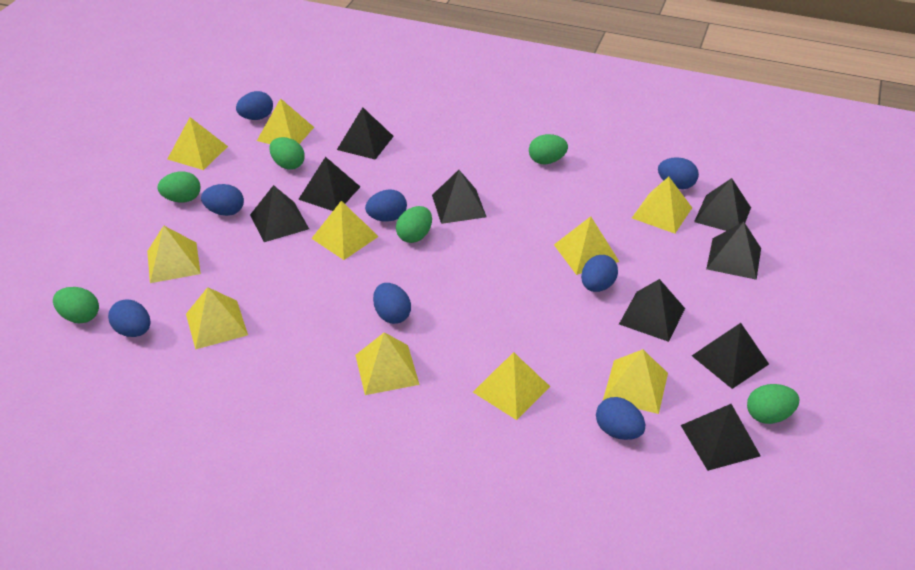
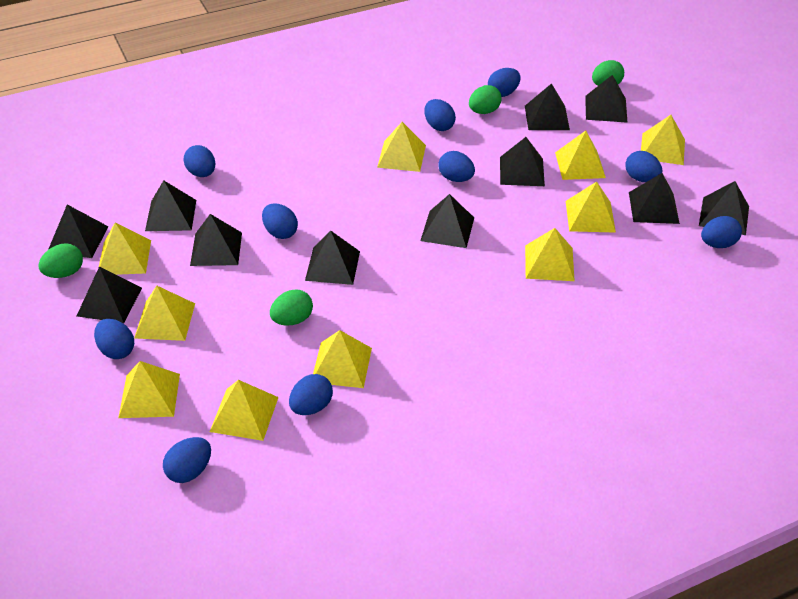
black pyramid: [250,185,309,242] [298,157,360,211] [337,107,394,160] [432,170,486,224] [619,279,685,342] [681,404,761,471] [692,323,769,389] [694,178,751,231] [706,222,761,280] = 9 -> [48,205,109,258] [77,267,142,323] [145,180,196,231] [190,214,242,266] [305,231,360,285] [420,194,474,248] [500,137,545,186] [525,83,570,130] [585,75,628,123] [629,173,680,224] [699,181,749,235] = 11
blue egg: [108,299,150,337] [201,184,244,216] [236,91,273,120] [365,189,407,222] [373,283,411,324] [581,255,618,292] [596,397,645,440] [658,157,699,189] = 8 -> [94,319,134,359] [163,437,211,483] [183,145,215,177] [262,203,298,239] [289,374,333,415] [424,99,456,131] [438,151,475,182] [488,68,521,97] [625,151,662,182] [701,216,742,248] = 10
green egg: [53,287,99,323] [157,171,201,203] [270,137,305,170] [396,206,432,243] [529,134,568,164] [747,384,799,424] = 6 -> [38,243,83,278] [270,289,313,326] [469,85,502,114] [592,60,624,86] = 4

